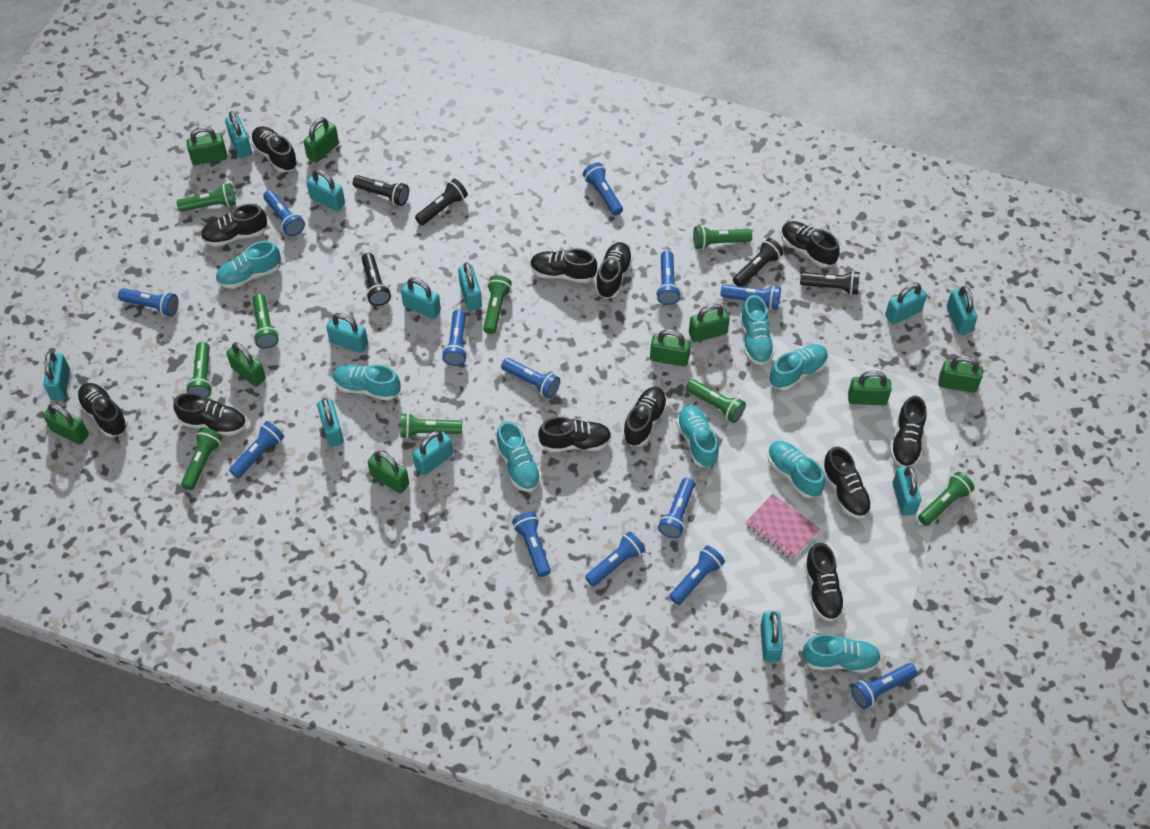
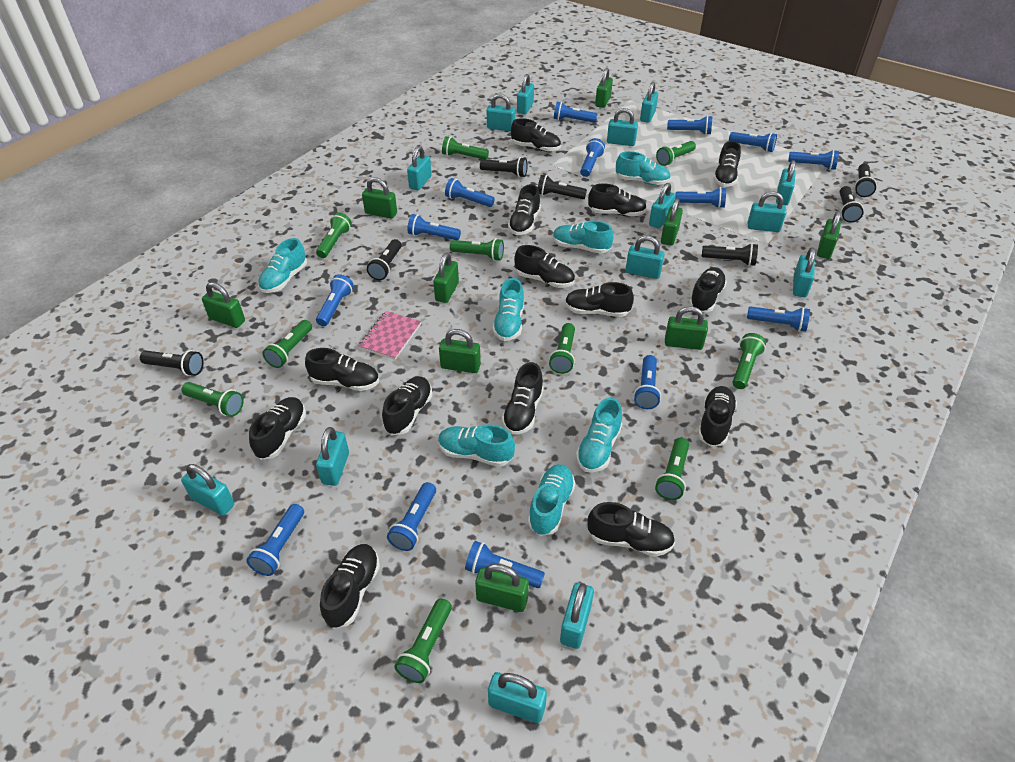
black flashlight: [353,175,409,206] [362,253,391,306] [415,179,468,225] [733,238,784,287] [800,271,860,295] = 5 -> [140,350,204,376] [367,239,402,280] [480,157,528,177] [538,175,587,199] [702,243,758,266] [840,186,864,223] [854,164,877,197] = 7
black shoe: [77,383,128,437] [173,393,246,436] [201,204,267,247] [251,126,298,172] [530,248,597,283] [538,417,612,452] [595,242,633,298] [622,387,668,446] [781,221,840,267] [804,543,845,622] [822,447,872,519] [890,396,926,467] = 12 -> [249,397,306,460] [305,348,379,391] [320,544,380,629] [382,376,432,435] [502,362,544,435] [508,184,541,235] [511,118,561,152] [514,245,575,288] [565,282,634,317] [588,184,647,217] [588,502,675,557] [689,267,727,312] [698,386,737,447] [713,141,741,187] = 14
blue flashlight: [118,288,179,317] [229,421,284,478] [263,190,305,236] [442,309,467,366] [501,358,560,399] [512,512,551,577] [583,163,623,216] [585,531,645,586] [656,251,681,305] [658,478,695,538] [669,545,725,605] [721,284,781,310] [851,663,917,709] = 13 -> [246,504,304,576] [316,274,354,326] [387,482,436,551] [407,214,461,240] [445,178,495,207] [465,541,545,588] [554,102,597,123] [580,138,605,177] [634,355,661,409] [667,115,712,135] [675,187,726,208] [729,132,777,152] [747,306,810,332] [788,150,839,170] = 14
green flashlight: [176,183,236,212] [181,428,223,490] [186,342,212,399] [253,294,279,349] [400,413,462,439] [483,275,512,334] [686,379,746,423] [693,225,752,250] [918,472,975,526] = 9 -> [181,382,244,417] [262,320,312,368] [316,212,352,258] [395,598,452,683] [442,136,489,160] [450,238,504,261] [549,323,575,374] [655,437,689,500] [656,141,696,166] [732,333,766,389] = 10
turquoise padlock: [43,352,70,400] [225,111,252,158] [306,169,345,211] [317,398,344,447] [326,313,368,353] [401,278,441,319] [413,431,453,476] [458,262,482,311] [760,611,783,662] [885,283,927,324] [893,466,921,516] [946,286,977,335] = 12 -> [181,464,234,516] [316,427,349,486] [407,146,432,190] [487,94,515,131] [488,672,547,723] [517,74,534,114] [560,583,594,649] [607,108,638,146] [626,236,664,279] [640,82,658,123] [649,183,675,229] [748,191,786,232] [776,160,796,205] [793,247,815,297] = 14
turquoise shoe: [216,241,281,289] [333,364,400,401] [496,421,542,492] [676,405,719,468] [740,295,775,365] [768,441,825,498] [769,344,828,390] [802,634,881,673] = 8 -> [258,238,307,293] [438,424,515,467] [492,278,524,341] [528,464,575,536] [553,221,613,254] [576,398,622,473] [616,151,671,185] = 7

